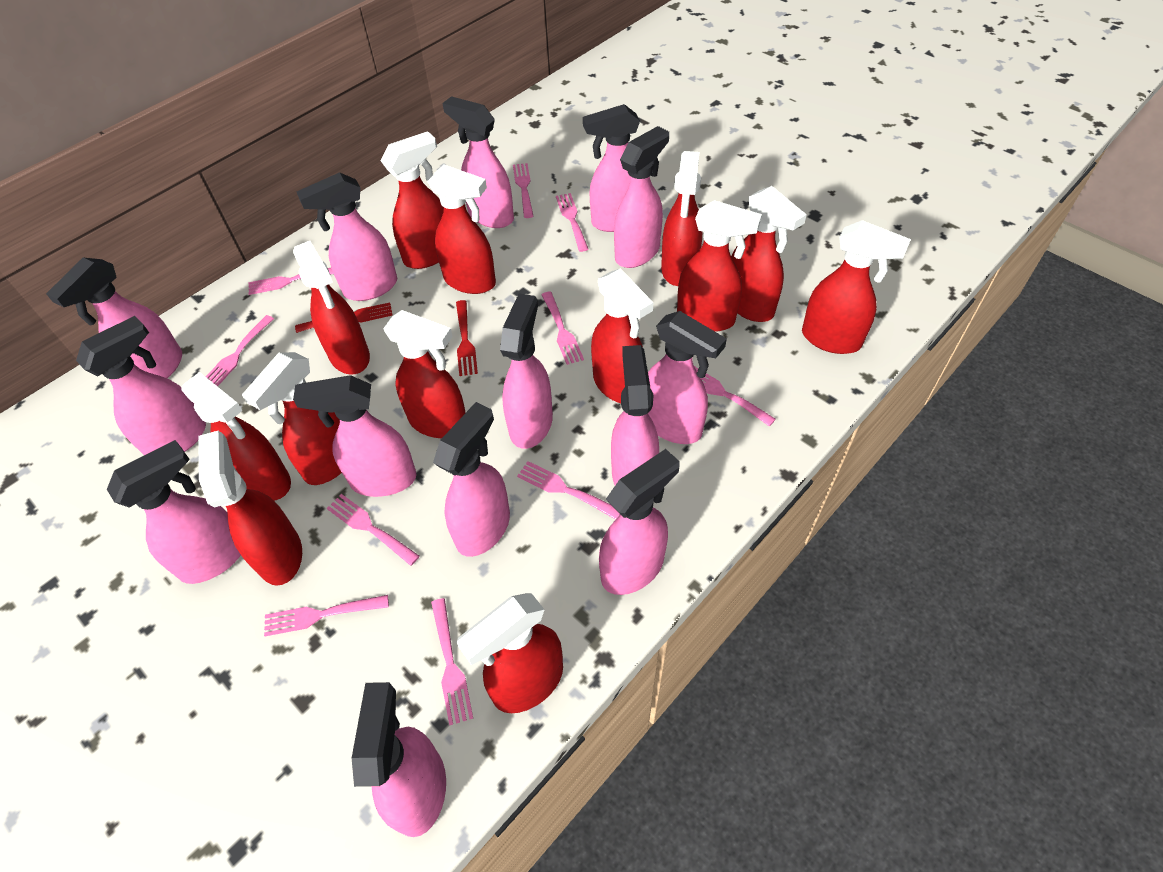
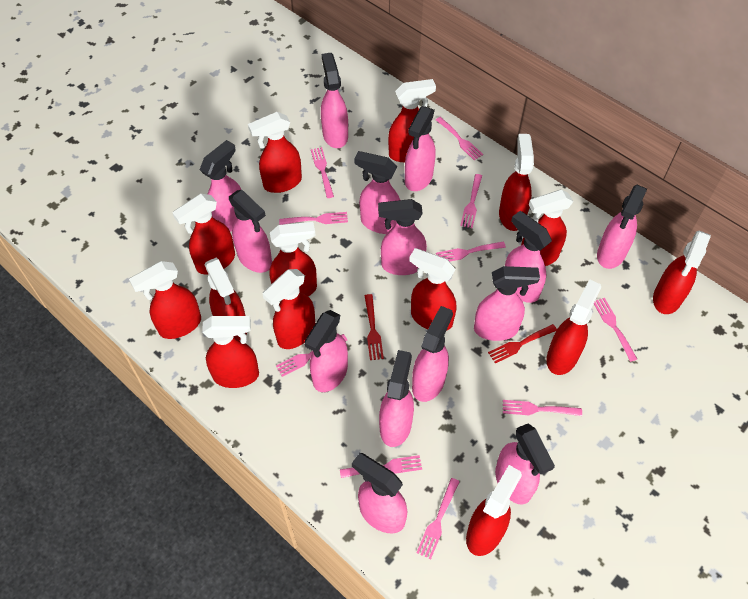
red spray bottle: [182,372,291,501] [199,431,302,586] [242,352,342,485] [293,241,370,375] [381,131,444,269] [383,310,465,438] [427,165,496,294] [457,593,563,713] [591,268,654,403] [661,151,702,286] [677,200,762,332] [731,186,807,322] [802,220,911,354] = 13 -> [129,261,201,339] [172,194,235,275] [202,316,259,388] [205,258,247,340] [248,112,302,193] [262,269,315,349] [270,222,317,296] [388,79,436,162] [409,248,456,331] [466,465,522,556] [499,134,534,231] [521,190,573,266] [546,279,601,375] [653,231,711,314] = 14

